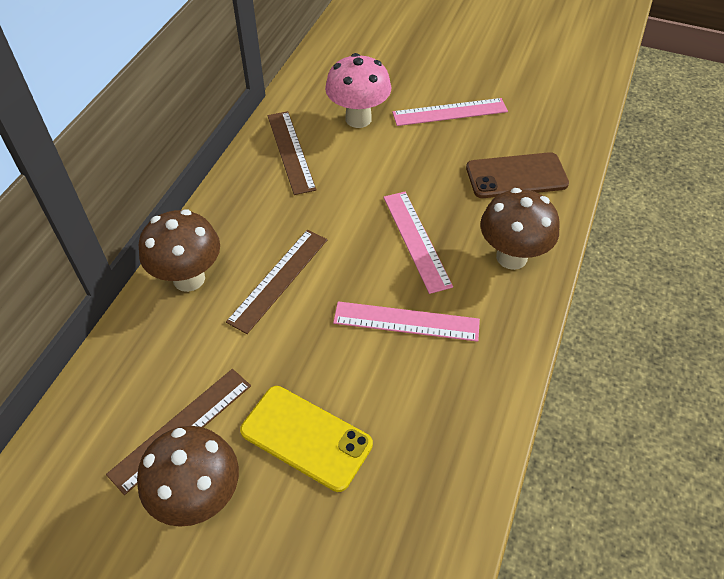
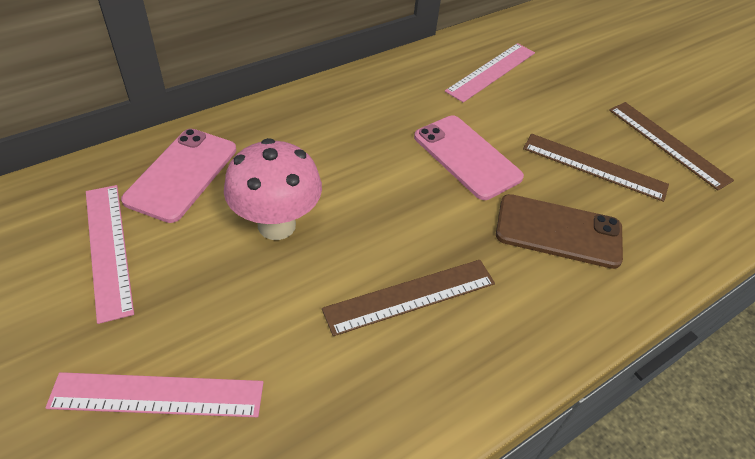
brown mushroom: [137,426,239,527] [139,209,220,292] [480,188,559,270] = 3 -> none = 0
pink phone: none = 0 -> [121,129,236,223] [414,115,524,200] = 2
yellow phone: [240,386,373,492] = 1 -> none = 0

